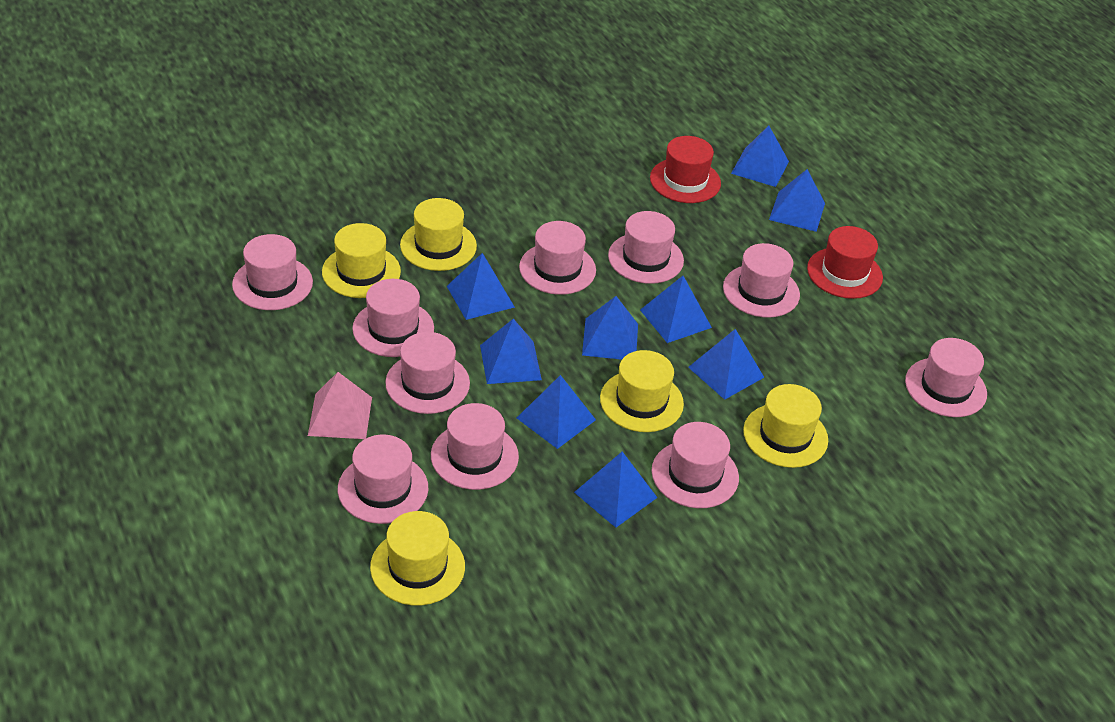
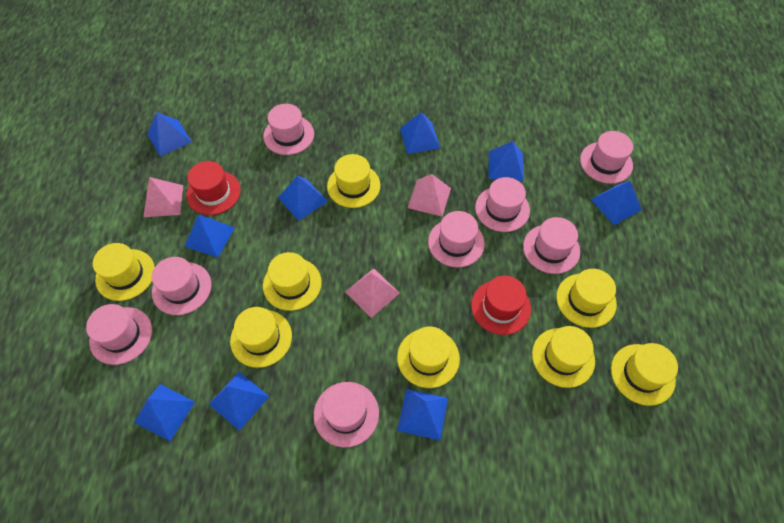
pink hat: [232,234,313,310] [338,434,428,524] [352,279,434,357] [385,332,470,414] [431,403,519,490] [519,221,596,295] [608,211,684,284] [651,422,739,508] [723,243,800,318] [905,338,987,417] = 10 -> [86,304,152,365] [152,257,211,315] [263,104,314,155] [314,382,379,447] [428,211,485,267] [475,177,530,232] [523,217,580,274] [580,131,633,184] = 8
pink pyramid: [308,372,372,439] = 1 -> [143,177,183,217] [345,268,400,318] [408,174,451,217] = 3
yellow hat: [322,223,401,298] [370,511,465,605] [400,198,477,271] [600,350,684,432] [743,384,828,468] = 5 -> [93,243,155,301] [230,307,292,368] [263,252,322,311] [327,154,380,208] [397,327,460,388] [532,326,595,388] [556,269,617,328] [611,343,678,406] = 8

